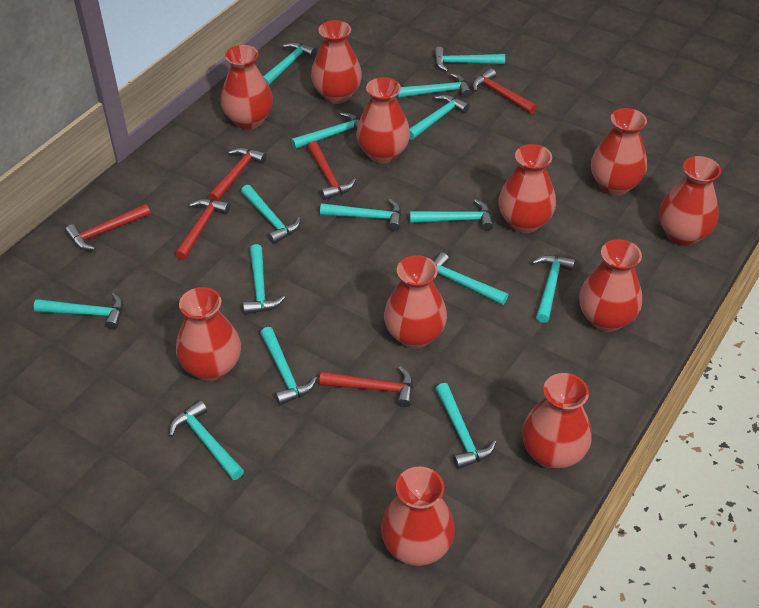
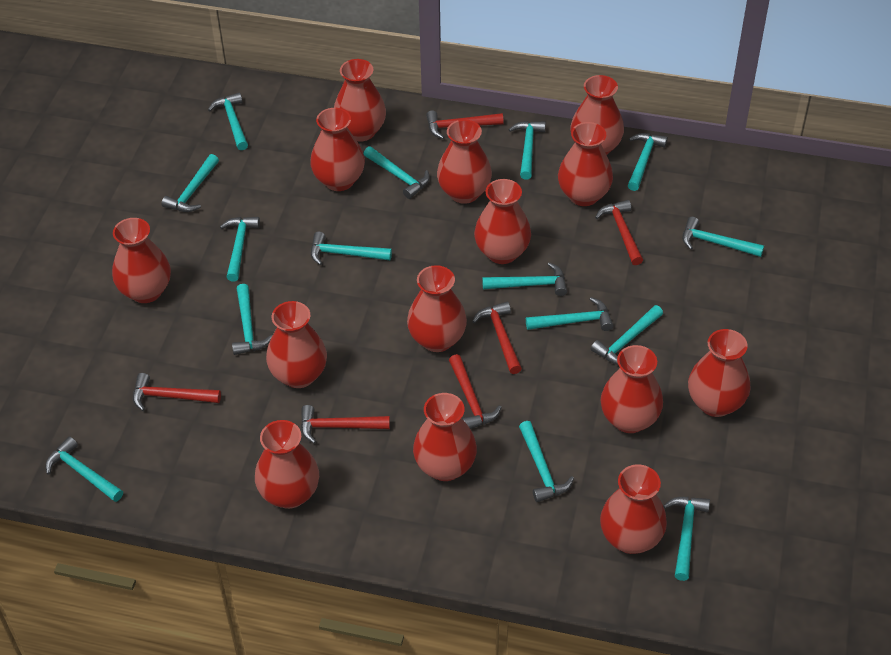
red vase: [176,287,241,381] [221,45,273,130] [311,20,362,104] [356,77,410,164] [381,466,455,566] [384,255,447,349] [499,144,556,233] [522,373,592,470] [579,239,642,332] [591,108,647,196] [659,156,721,246] = 11 -> [112,218,171,303] [255,420,319,509] [266,301,327,388] [310,108,365,191] [334,59,386,142] [407,265,467,352] [413,393,477,481] [437,119,492,204] [474,179,531,264] [558,122,613,206] [570,75,624,155] [600,345,663,433] [600,465,667,554] [688,329,751,417] = 14

